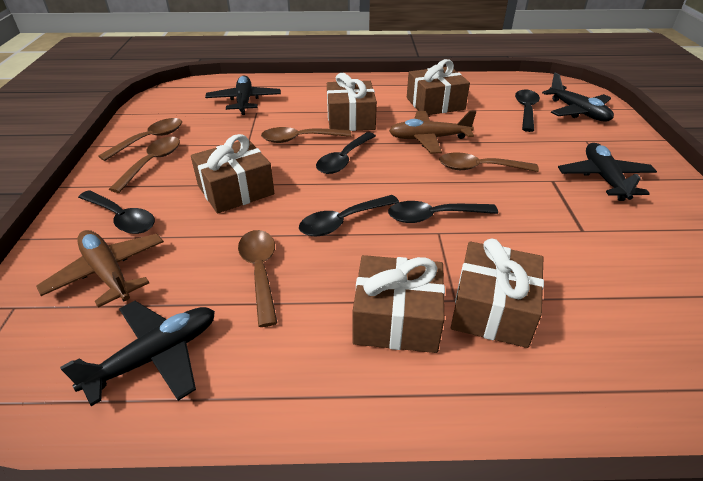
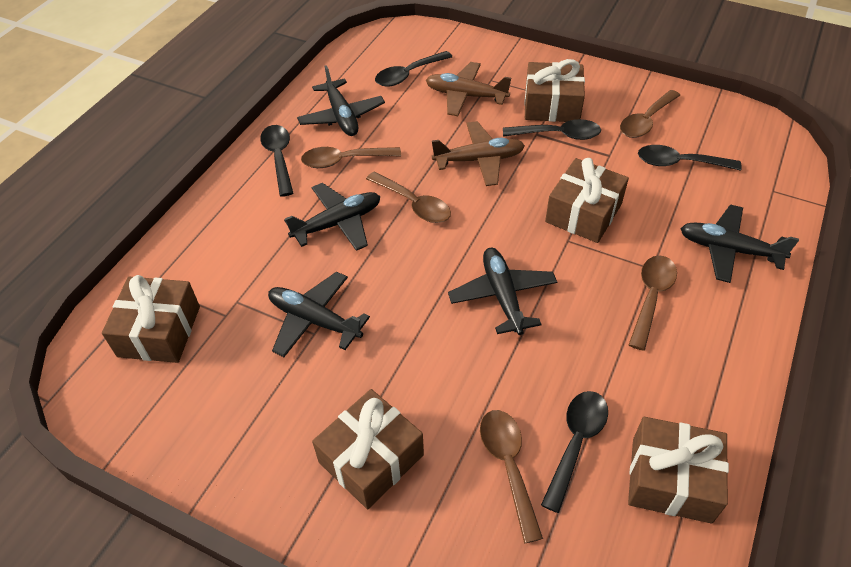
black plane: [60,301,215,406] [205,76,281,115] [542,73,614,122] [558,143,657,201] = 4 -> [268,272,370,357] [284,183,380,251] [297,65,385,136] [448,248,557,335] [680,204,799,283] = 5

